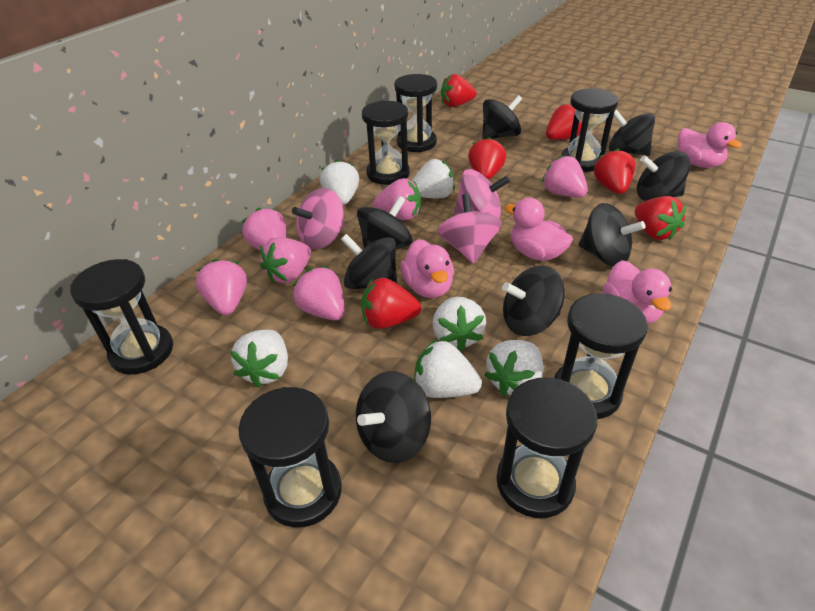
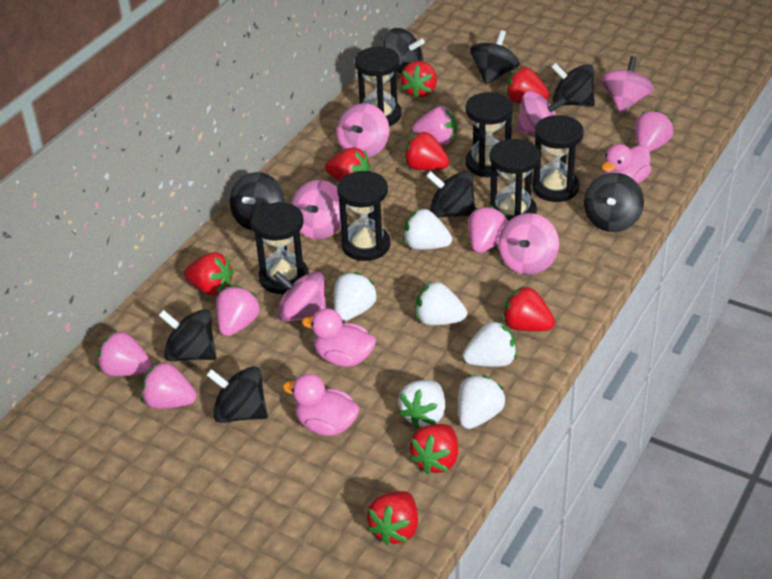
black hourglass: [70,259,173,375] [238,387,342,528] [362,100,410,185] [394,74,437,152] [496,378,597,518] [554,293,648,419] [561,88,619,172] = 7 -> [251,202,309,294] [337,171,390,261] [355,47,401,126] [465,92,513,177] [489,139,540,221] [532,115,584,202] = 6
pink duck: [400,239,454,298] [505,198,573,261] [603,260,672,324] [678,122,742,168] = 4 -> [283,374,359,436] [302,308,376,367] [602,144,651,184] = 3
pink spinning top: [292,188,344,249] [438,194,502,264] [454,169,510,218] = 3 -> [273,271,326,321] [291,180,347,239] [337,103,389,158] [498,213,559,275] [515,91,566,135] [601,56,654,113] = 6
red strawberry: [361,278,421,329] [441,74,477,107] [468,137,506,180] [546,104,582,140] [594,148,635,194] [635,196,686,241] = 6 -> [184,252,234,296] [325,147,371,181] [367,491,418,546] [401,61,437,98] [404,132,449,170] [409,424,458,475] [502,286,555,331] [506,67,549,104] = 8

